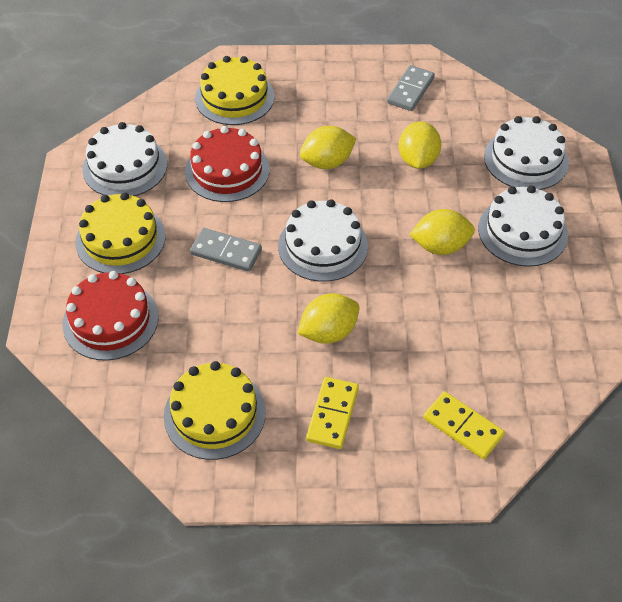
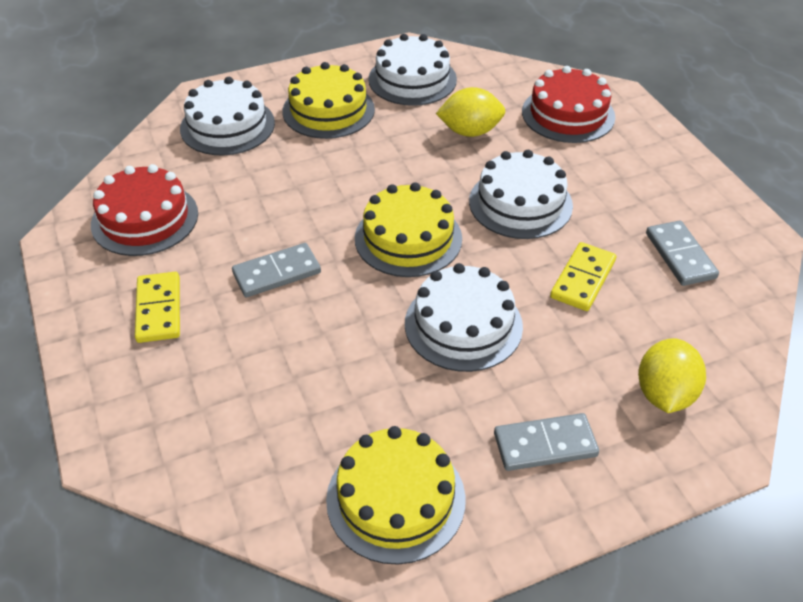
grey domino: [190,228,262,272] [387,65,435,111] = 2 -> [232,243,321,297] [494,413,599,471] [646,220,719,286] = 3
yellow lemon: [297,293,360,344] [300,126,357,169] [399,122,441,169] [409,209,475,255] = 4 -> [436,87,505,137] [638,338,706,413] = 2

